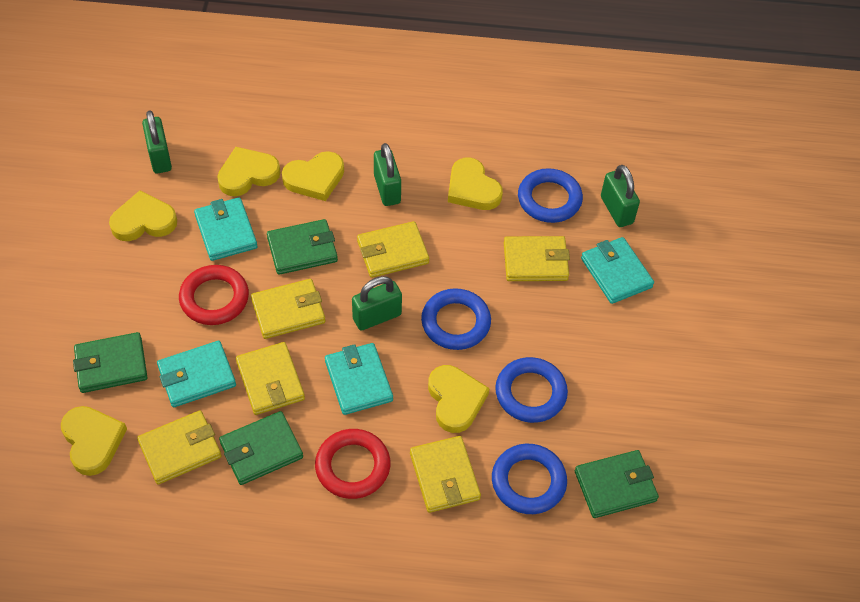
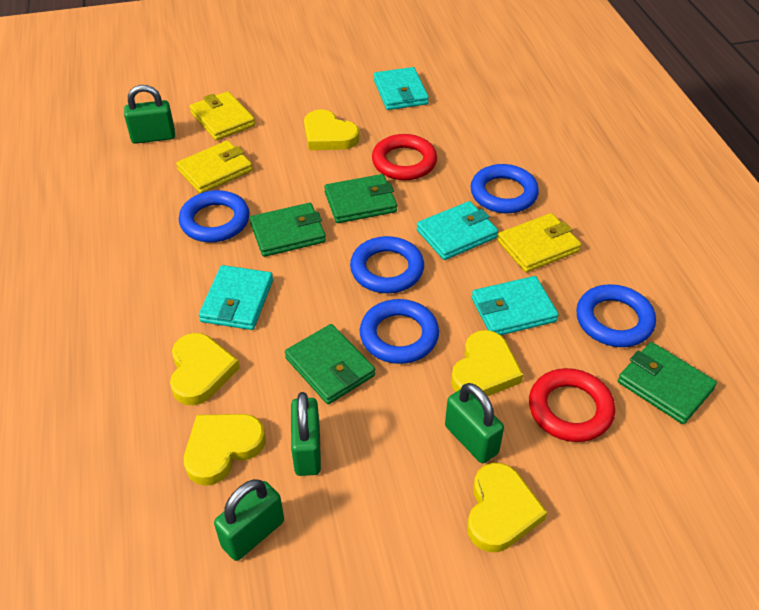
blue ring: [421,288,491,350] [492,444,567,514] [495,357,568,423] [518,168,583,223] = 4 -> [179,190,250,242] [350,236,424,293] [360,299,439,364] [470,164,539,213] [576,284,656,347] = 5
yellow heart: [61,406,127,476] [109,190,177,241] [217,147,280,196] [282,151,344,201] [428,365,490,433] [448,158,503,210] = 6 -> [170,333,240,405] [184,414,266,486] [304,109,359,150] [451,330,523,396] [467,463,547,552] = 5
yellow wallet: [137,410,221,485] [236,342,305,415] [251,279,325,339] [357,221,429,278] [410,436,481,513] [504,236,570,281] = 6 -> [176,140,253,193] [190,91,255,140] [497,213,581,272] = 3

